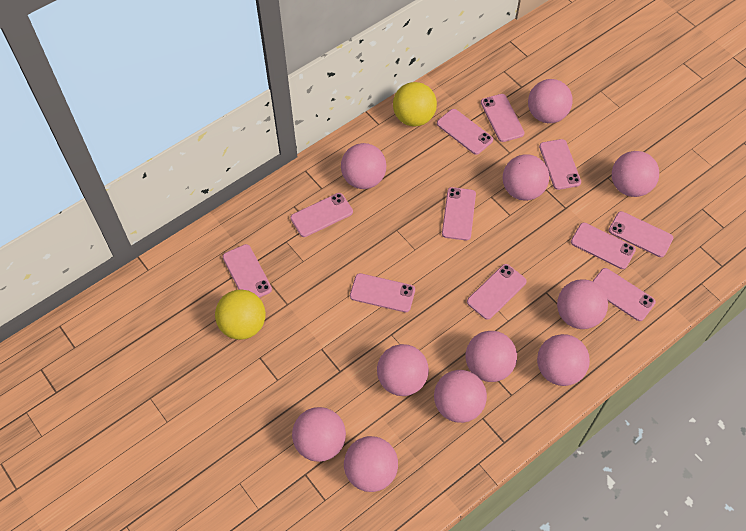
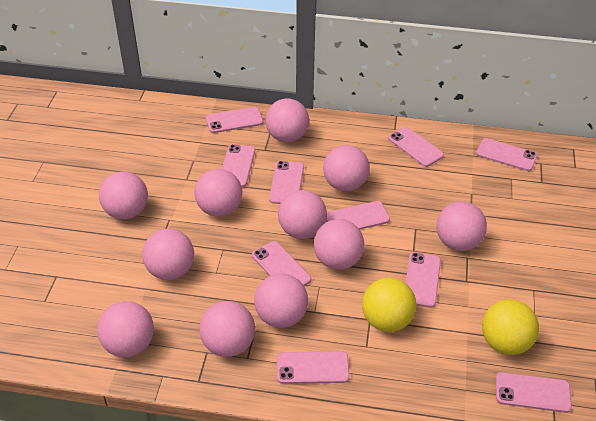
pink phone: [223,244,272,298] [290,193,353,237] [350,273,415,312] [437,109,493,155] [442,187,476,240] [467,264,527,320] [481,94,525,142] [539,139,581,190] [571,223,636,269] [593,268,656,321] [609,211,673,257] = 11 -> [206,107,263,133] [222,144,255,187] [252,241,311,286] [269,161,304,204] [277,351,350,384] [326,201,390,230] [388,127,444,167] [405,252,441,308] [476,138,537,171] [496,372,572,413] = 10

